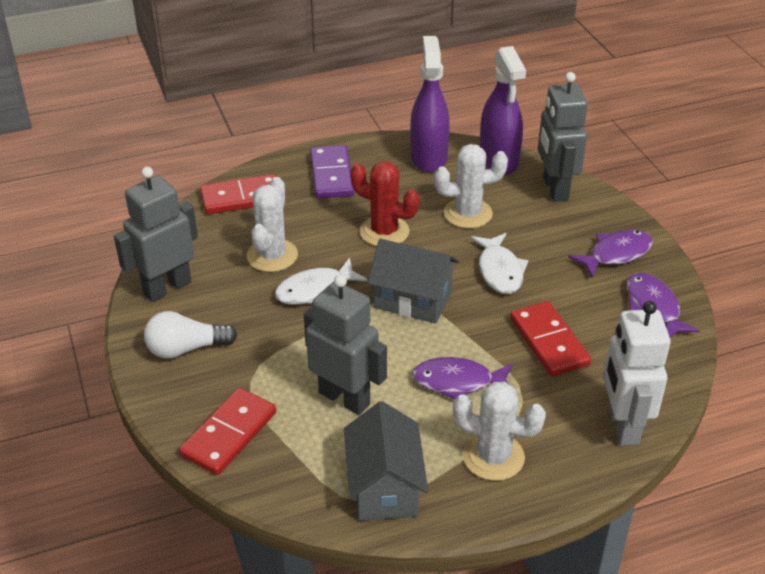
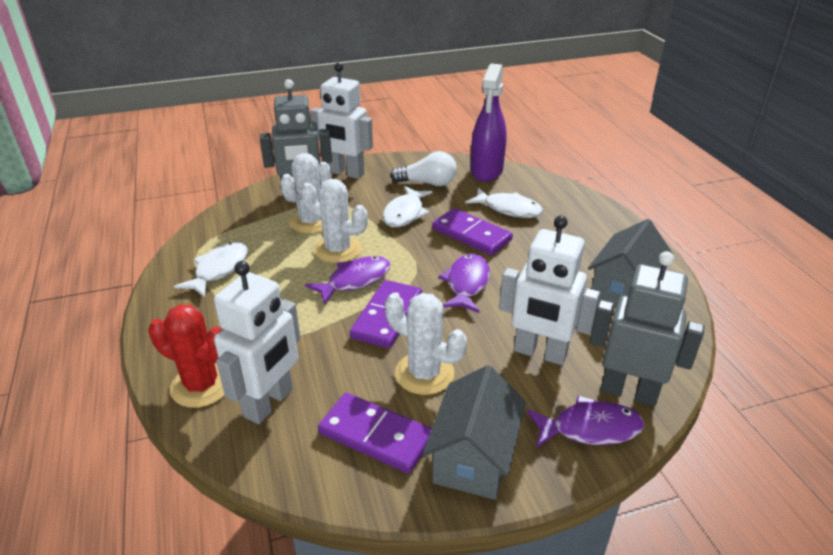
grey robot: [114,167,198,302] [304,274,387,415] [538,72,588,202] = 3 -> [260,79,332,197] [589,251,705,406] = 2
purple domino: [310,145,355,199] = 1 -> [318,393,432,473] [350,280,422,348] [432,208,513,255] = 3
purple spray bottle: [410,36,450,173] [480,46,526,175] = 2 -> [471,64,507,182] = 1
red domino: [179,388,276,475] [200,174,277,214] [510,301,591,377] = 3 -> none = 0
white fish: [274,258,368,305] [471,233,529,294] = 2 -> [174,242,248,297] [382,186,433,227] [466,188,543,218] = 3
white robot: [603,301,671,446] = 1 -> [214,261,300,424] [310,62,373,179] [499,215,600,365] = 3

